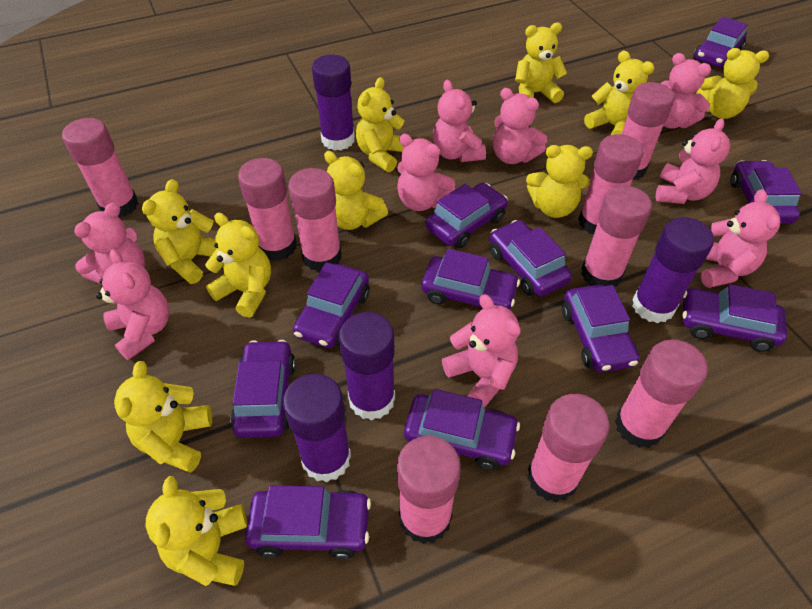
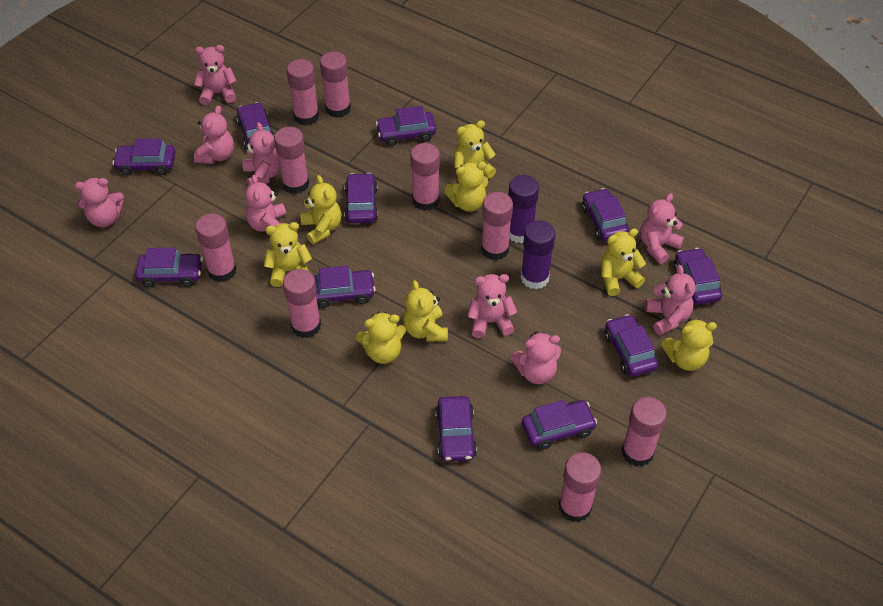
purple glue stick: [283,373,351,482] [312,55,355,151] [339,312,395,420] [632,217,714,323] = 4 -> [508,175,539,243] [521,220,555,289] = 2
yellow teddy bear: [114,361,212,473] [142,179,217,284] [146,476,247,586] [205,213,271,318] [324,151,388,230] [356,77,404,172] [515,23,567,103] [526,145,593,218] [584,51,654,135] [696,48,769,119] = 10 -> [264,222,312,287] [300,175,342,245] [356,311,406,364] [403,280,448,341] [445,162,488,212] [454,120,496,178] [601,228,646,296] [661,318,717,371] = 8

